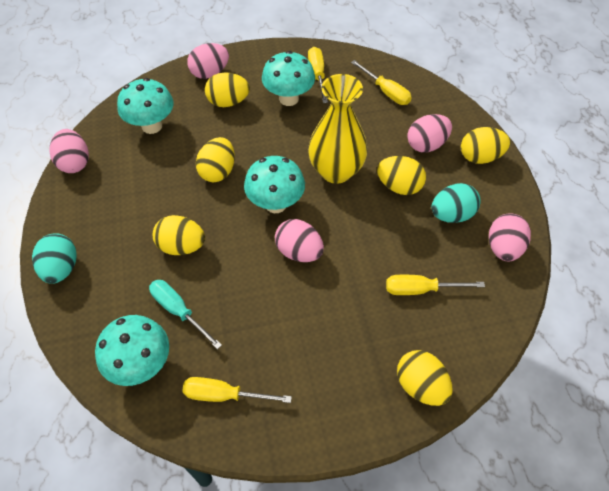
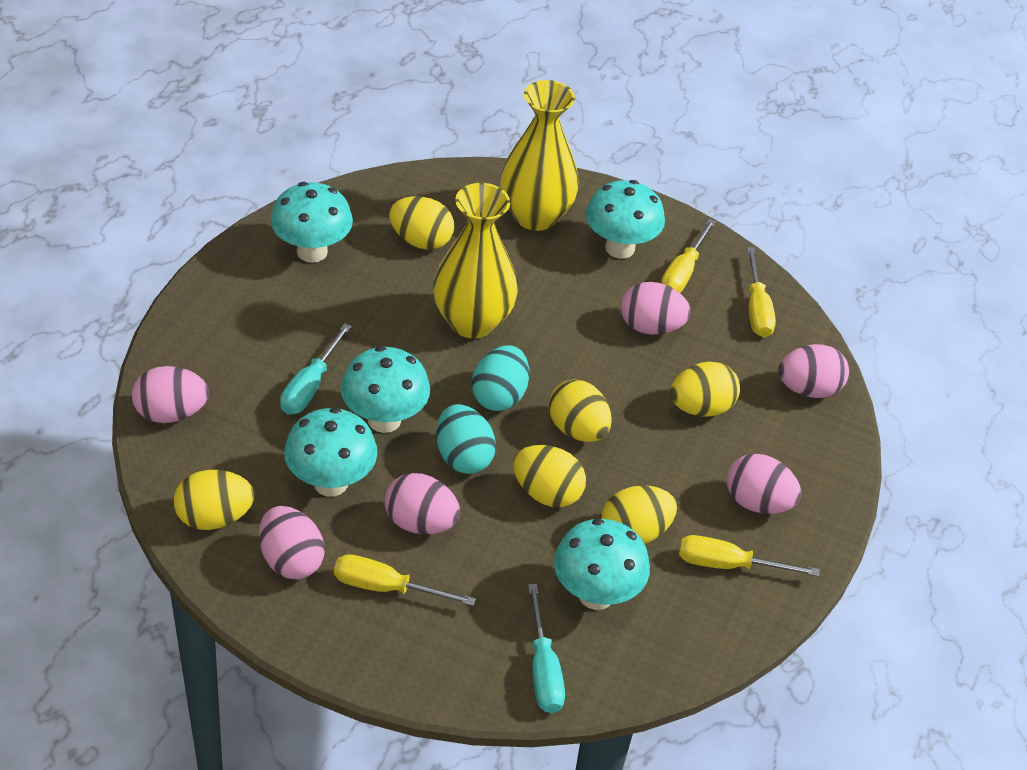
pink egg: [49,129,89,173] [187,43,229,79] [275,219,324,262] [407,114,452,153] [489,213,531,261] = 5 -> [132,366,209,423] [259,506,324,579] [385,473,460,534] [621,282,691,334] [727,454,801,514] [778,344,849,398] = 6
turquoise mushroom: [95,315,169,386] [117,78,174,134] [244,156,305,213] [262,51,315,106] = 4 -> [271,182,353,263] [284,407,377,497] [341,346,430,433] [554,518,650,610] [586,180,665,259] = 5
turquoise screwdriver: [149,280,222,349] = 1 -> [280,323,351,414] [528,584,565,713] = 2
yellow vase: [308,74,368,184] = 1 -> [433,183,518,338] [500,80,579,231] = 2

